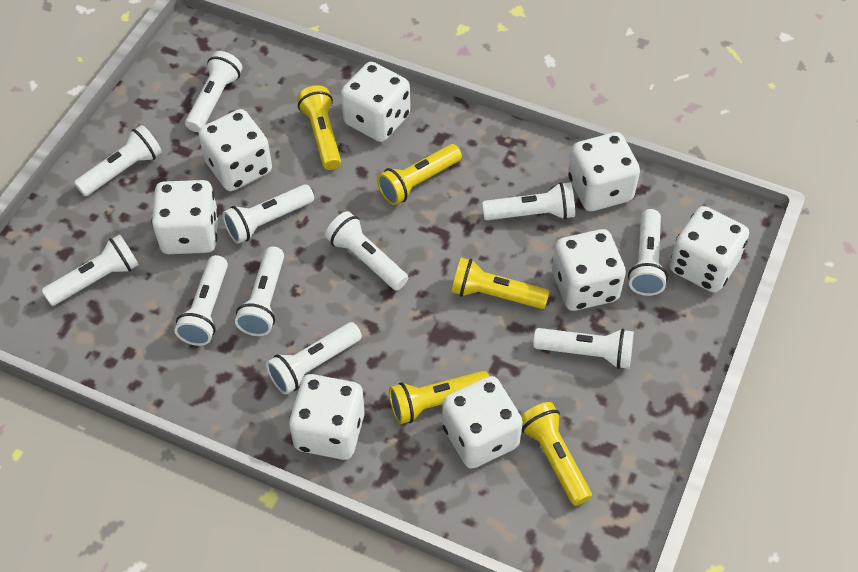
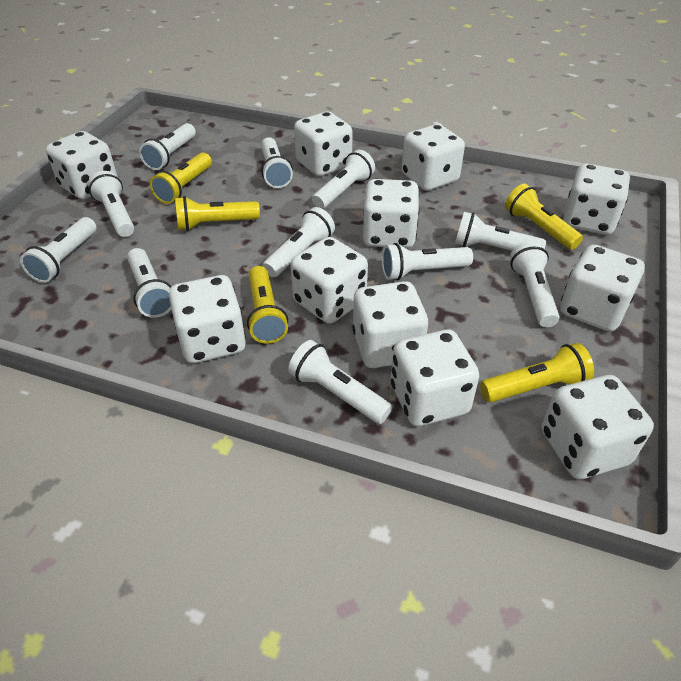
white dice: [152,180,219,254] [198,109,272,191] [289,374,365,460] [341,62,410,142] [442,376,523,469] [552,229,626,311] [568,132,640,211] [669,206,749,293] = 8 -> [46,131,118,199] [169,275,246,363] [290,237,368,324] [294,112,353,176] [352,281,428,368] [363,179,419,248] [391,330,479,426] [402,124,465,191] [542,375,654,479] [560,245,645,332] [563,163,630,235] = 11

